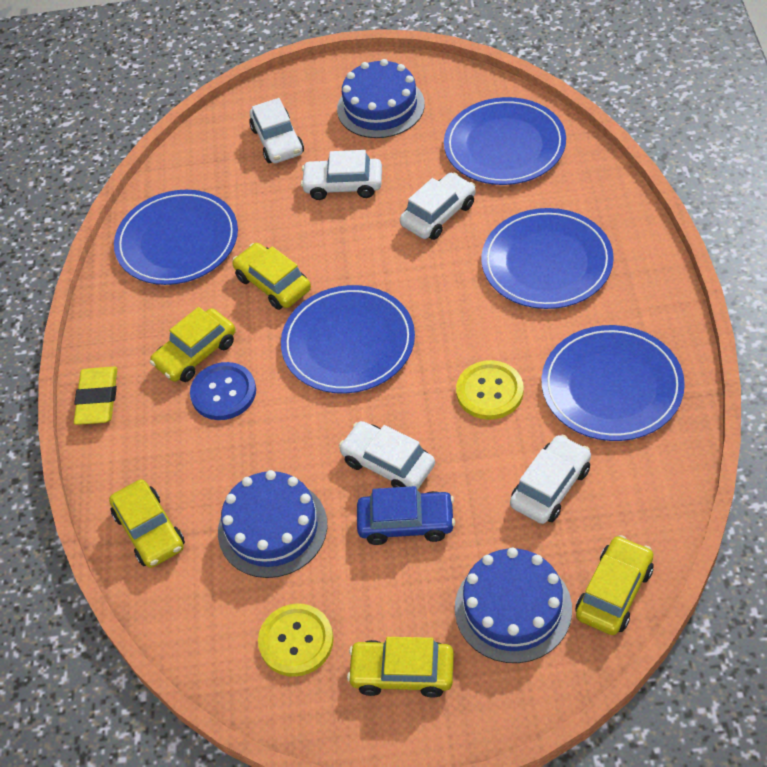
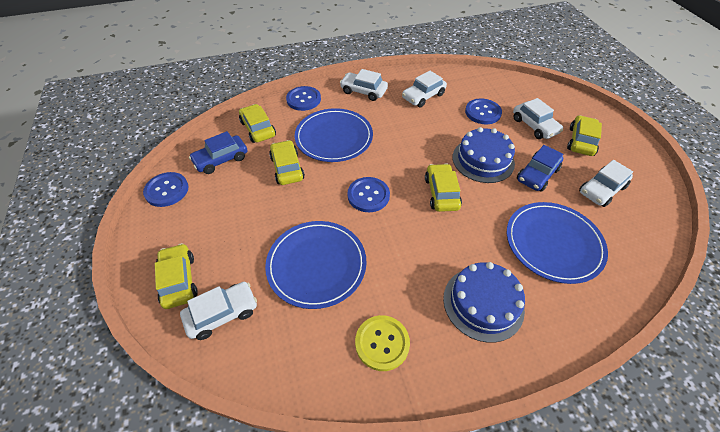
blue button: [190,362,256,420] = 1 -> [143,172,189,207] [286,86,321,111] [347,177,390,212] [465,99,502,124] = 4
blue cake: [218,470,327,578] [337,59,425,138] [455,548,572,663] = 3 -> [443,262,525,343] [452,127,515,183] = 2
blue car: [357,486,455,545] = 1 -> [189,131,247,174] [517,145,563,192] = 2
blue plate: [114,190,238,285] [281,285,415,394] [444,97,566,185] [481,208,614,309] [542,325,685,441] = 5 -> [265,221,366,309] [295,108,373,162] [507,202,608,284] = 3
yellow button: [258,604,334,677] [456,360,524,420] = 2 -> [355,315,410,371] = 1
yellow eraser: [74,366,117,425] = 1 -> none = 0

